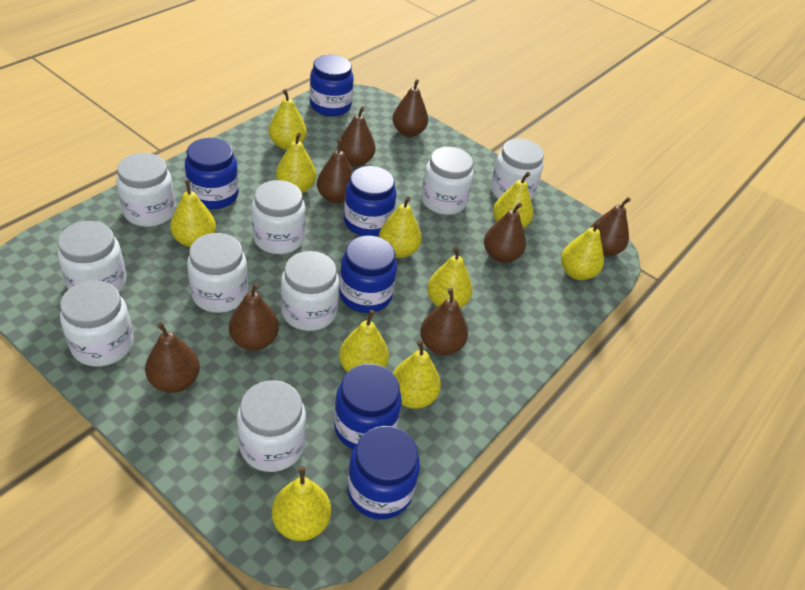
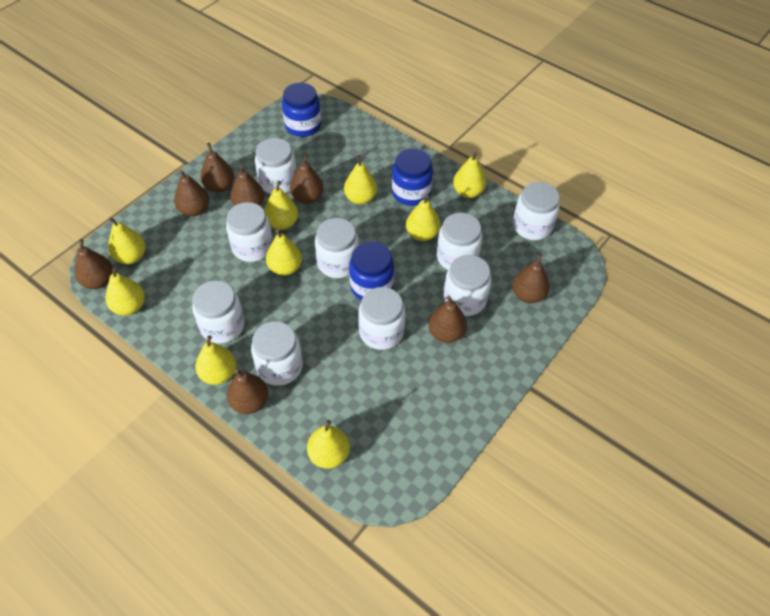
blue jar: [185,138,239,209] [310,55,354,116] [334,364,402,450] [339,235,397,313] [344,166,396,236] [347,426,420,519] = 6 -> [282,83,321,137] [349,241,394,300] [392,149,433,206] = 3
yellow pear: [170,180,216,247] [269,89,307,150] [272,466,331,541] [276,133,316,193] [339,310,389,372] [379,197,422,258] [393,340,441,409] [427,247,472,308] [493,172,533,228] [561,221,604,280] = 10 -> [106,267,145,316] [108,217,146,264] [195,335,236,385] [264,181,298,230] [266,230,302,276] [307,420,350,469] [344,155,377,205] [406,195,440,241] [453,152,486,198] = 9

